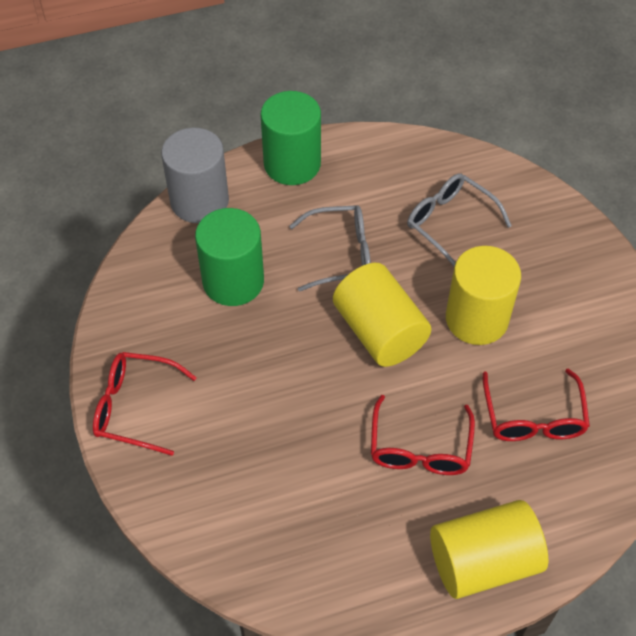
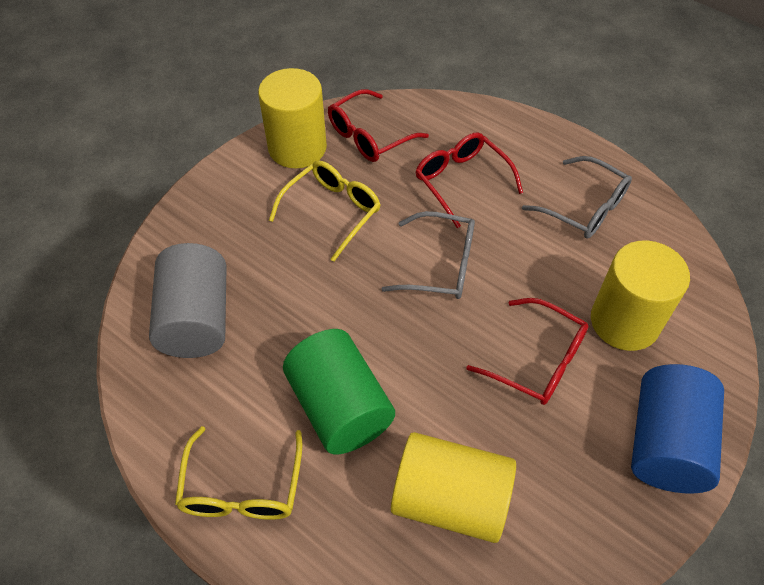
blue cylinder: none = 0 -> [631,364,724,493] = 1
green cylinder: [195,208,264,306] [261,91,321,185] = 2 -> [283,329,395,454] = 1
yellow glasses: none = 0 -> [175,426,302,520] [269,161,381,262] = 2

